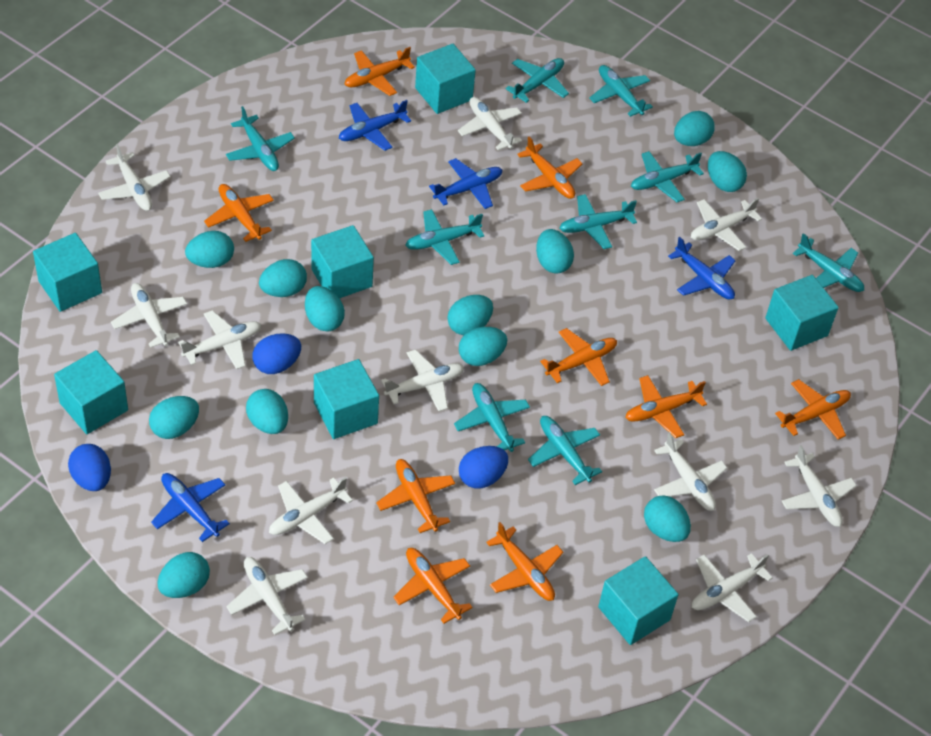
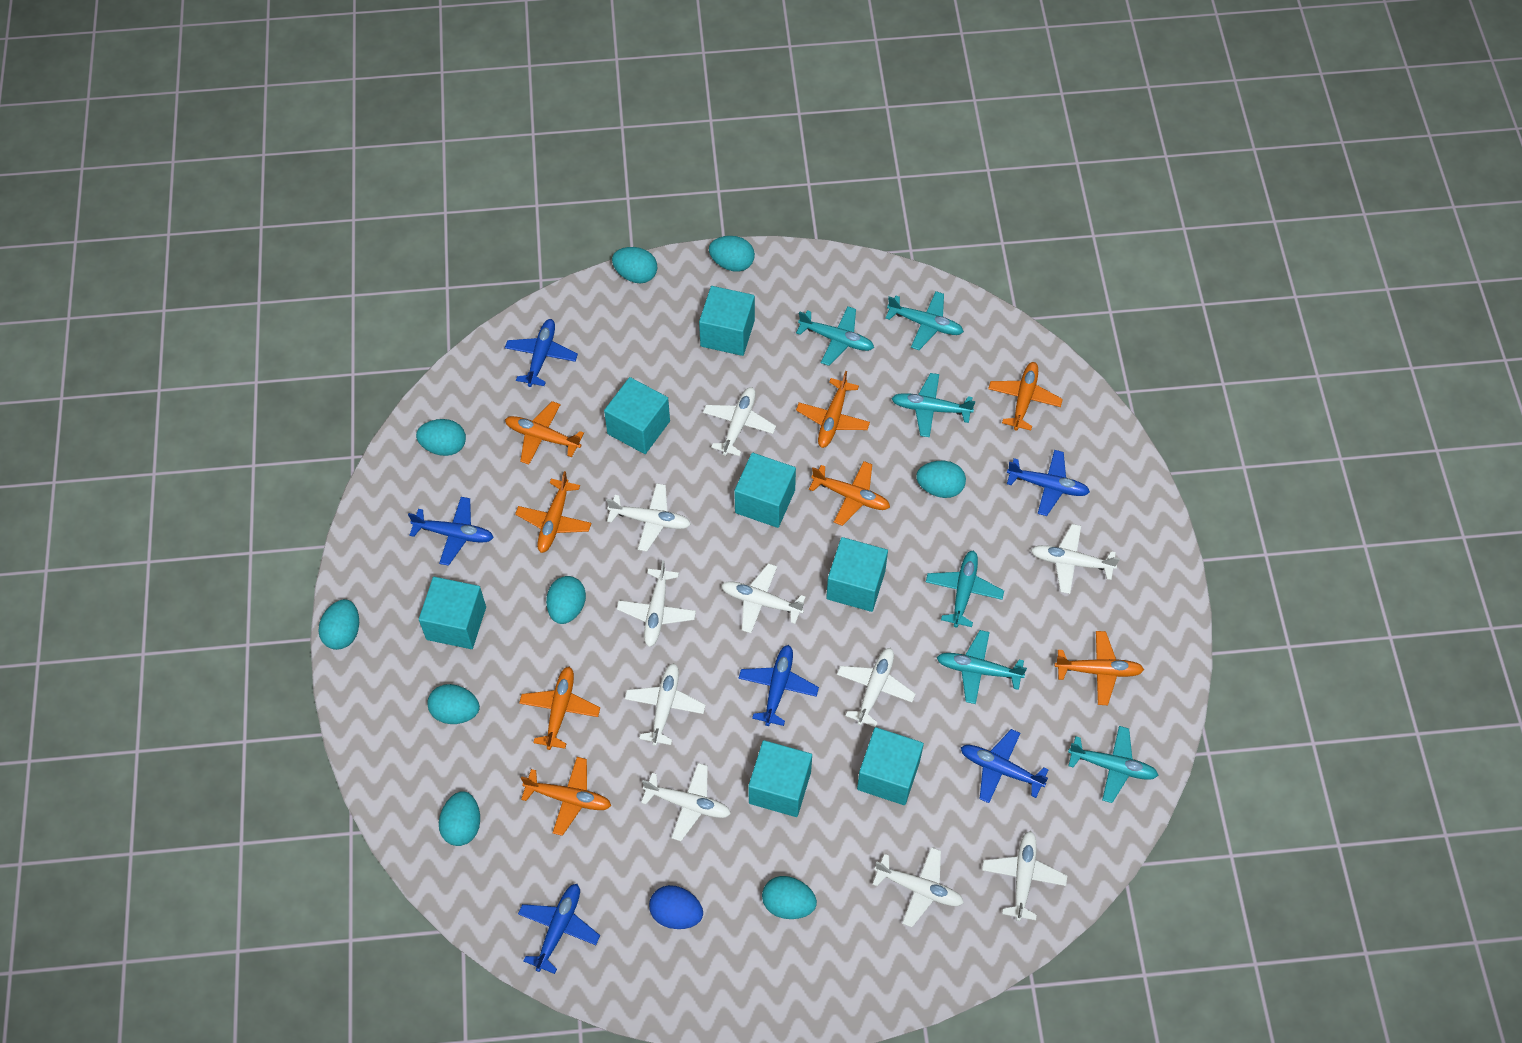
blue egg: [68,444,111,491] [252,333,301,374] [459,446,508,488] = 3 -> [649,885,703,929] = 1
blue plane: [151,473,230,542] [339,100,411,151] [429,158,502,209] [668,237,736,300] = 4 -> [408,497,494,566] [505,319,578,387] [518,884,600,974] [739,645,819,726] [961,729,1049,803] [1007,450,1090,516] = 6
orange plane: [204,184,274,242] [344,47,415,96] [376,459,455,533] [393,548,472,624] [486,522,563,601] [517,136,583,199] [540,328,617,386] [625,375,707,438] [775,379,851,440] = 9 -> [505,401,584,465] [515,471,592,553] [519,667,600,750] [521,757,611,836] [796,371,870,448] [809,461,890,526] [988,362,1063,431] [1055,631,1144,705] = 8
turquoise egg: [149,396,199,439] [158,552,210,598] [185,231,234,268] [246,389,288,434] [259,259,307,297] [305,286,345,332] [448,295,493,335] [459,327,507,366] [536,229,574,274] [644,495,691,542] [674,111,715,146] [708,151,747,192] = 12 -> [318,599,359,650] [416,419,466,456] [427,684,480,724] [439,791,480,846] [546,576,586,624] [612,247,657,284] [709,236,755,272] [762,876,817,919] [916,461,966,498] = 9
turquoise plane: [226,106,295,171] [405,209,484,265] [454,383,530,452] [506,58,569,103] [528,416,602,485] [559,194,637,249] [589,65,653,117] [631,151,704,202] [793,233,864,292] = 9 -> [796,306,874,366] [885,291,964,350] [891,373,975,437] [926,551,1004,628] [936,630,1027,704] [1068,726,1159,803] = 6
white plane: [98,144,170,211] [111,283,187,348] [178,310,262,369] [226,557,308,635] [269,477,353,544] [381,350,464,411] [458,97,522,150] [654,432,727,511] [691,198,762,251] [692,553,772,622] [781,445,857,527] = 11 -> [606,483,691,552] [617,560,696,647] [625,663,706,746] [641,763,731,841] [703,387,776,456] [721,563,806,633] [837,648,916,727] [872,847,964,927] [982,831,1067,921] [1031,524,1120,594] = 10

